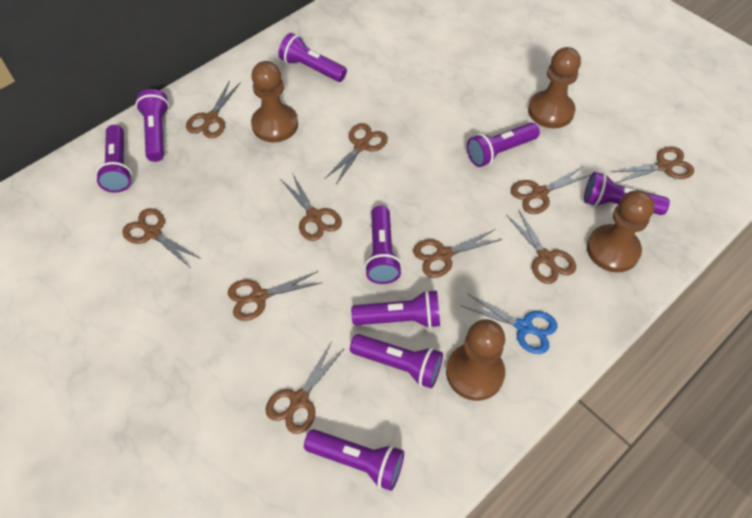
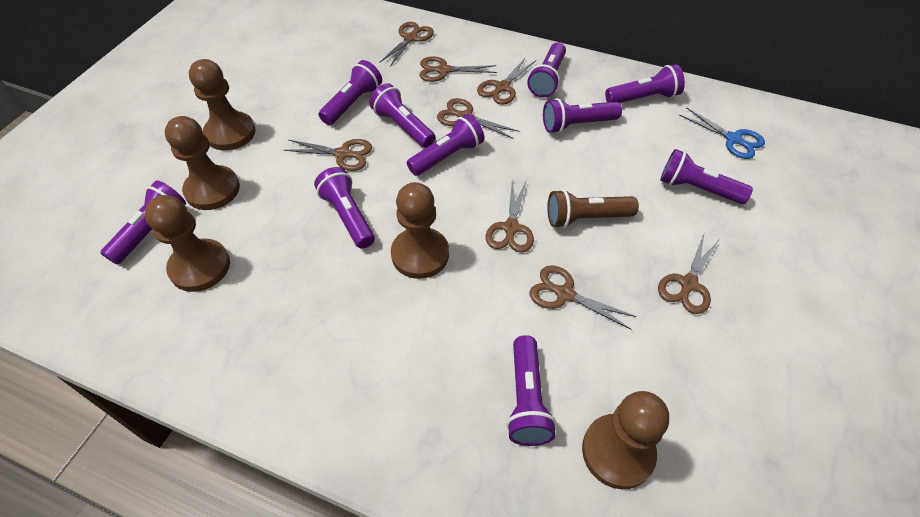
brown flashlight: none = 0 -> [547,189,639,228] = 1
brown pawn: [251,61,298,142] [446,319,505,401] [528,47,581,128] [587,190,655,272] = 4 -> [145,195,230,292] [165,116,240,210] [189,59,255,150] [391,182,449,279] [582,391,669,489] = 5
brown scissors: [122,208,201,267] [186,80,241,138] [228,271,323,321] [266,341,345,434] [280,173,342,241] [325,123,388,184] [413,229,502,278] [507,209,576,284] [511,167,591,214] [611,147,694,183] = 10 -> [284,139,372,171] [379,22,434,67] [419,56,497,82] [437,98,520,139] [477,57,535,105] [485,179,534,253] [530,265,637,329] [658,235,719,314] = 8
purple flashlight: [96,125,132,193] [136,89,169,162] [278,33,347,82] [304,429,404,491] [350,334,443,388] [351,290,440,329] [364,206,402,284] [467,123,540,167] [584,172,670,215] = 9 -> [101,180,186,265] [314,167,375,249] [319,60,382,125] [369,83,436,148] [407,114,485,176] [506,335,556,446] [527,42,566,97] [543,98,622,133] [605,64,685,103] [660,149,753,204] = 10

